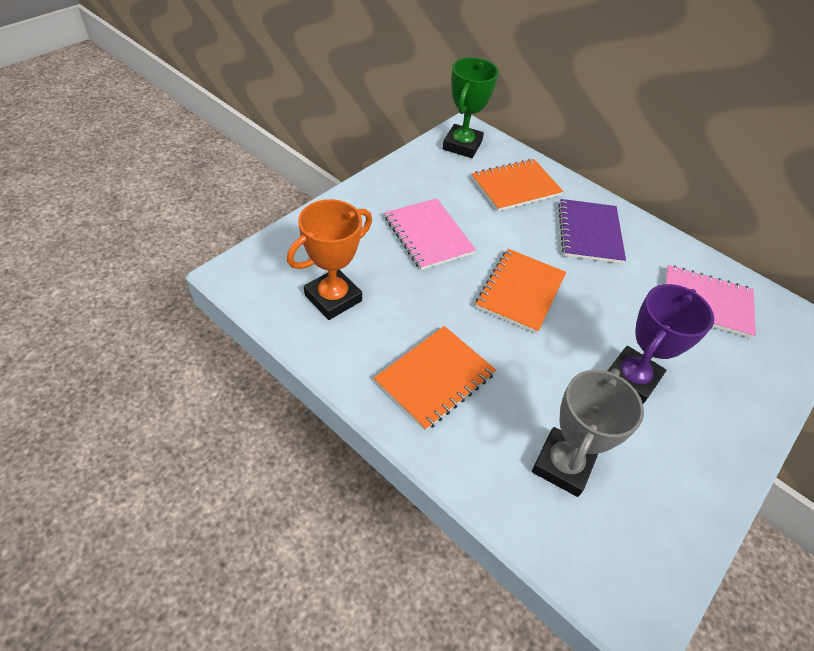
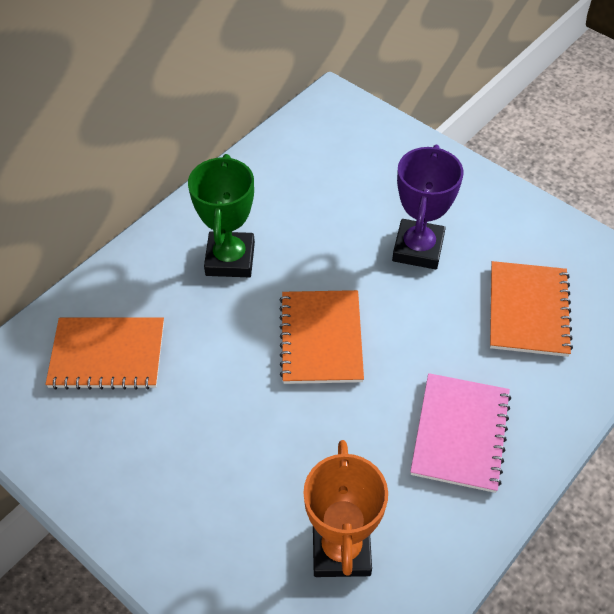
grey trophy: [532,368,644,497] = 1 -> none = 0
pink notebook: [385,198,476,270] [665,265,756,338] = 2 -> [410,373,511,493] = 1
purple notebook: [558,199,626,264] = 1 -> none = 0

